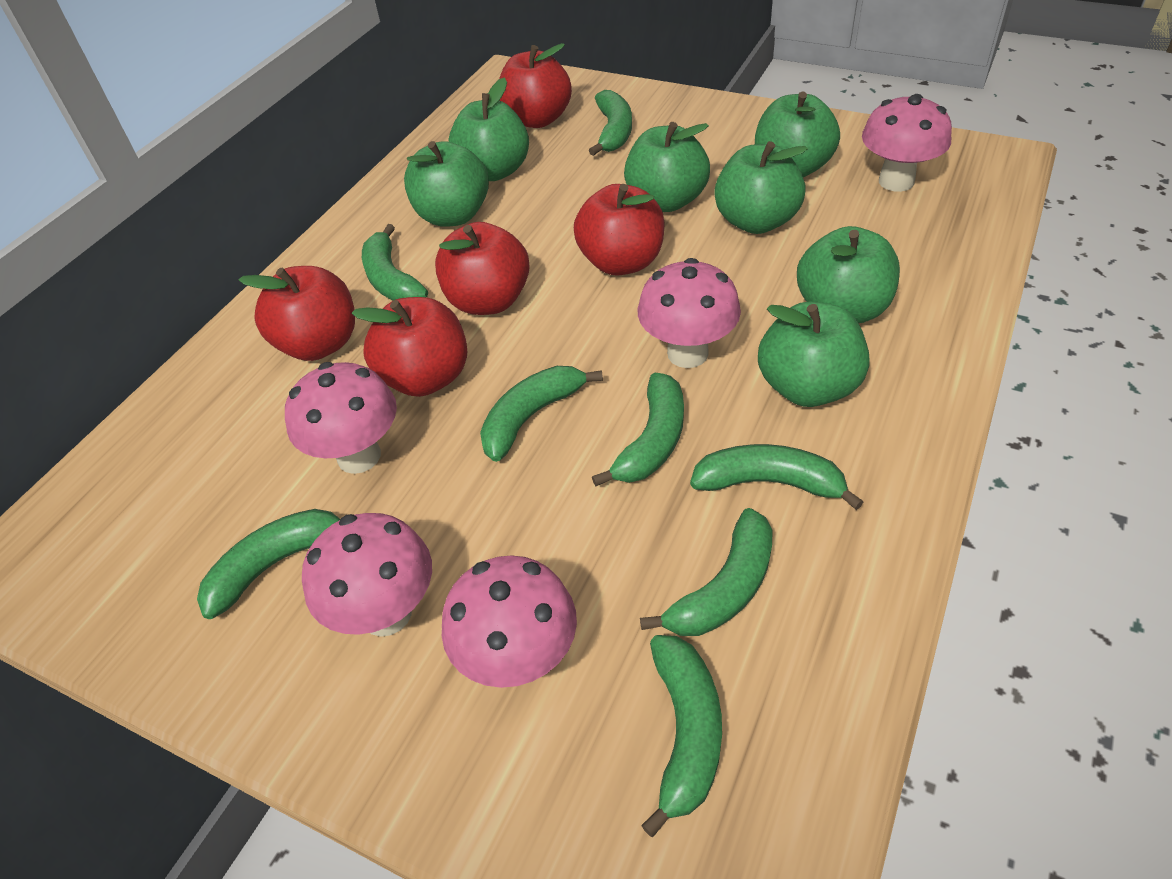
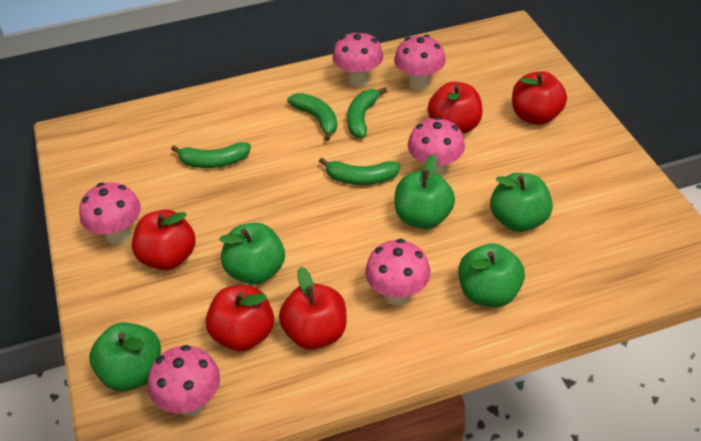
green apple: [404,141,489,227] [448,77,529,181] [624,122,710,212] [714,141,808,234] [755,91,840,177] [758,302,870,407] [797,226,900,323] = 7 -> [89,323,161,391] [219,223,285,284] [395,154,455,229] [458,243,525,307] [490,173,553,232] = 5
green banana: [197,509,341,619] [362,224,428,301] [480,366,603,462] [589,90,632,156] [592,372,684,486] [640,508,773,636] [641,635,722,837] [690,444,863,510] = 8 -> [171,142,251,168] [287,93,337,141] [319,158,400,185] [347,88,387,138] = 4
pink mushroom: [285,362,397,474] [302,513,432,637] [442,555,577,688] [638,258,741,368] [862,94,952,192] = 5 -> [79,183,141,245] [148,345,220,416] [332,31,383,87] [365,239,431,306] [394,35,446,90] [408,117,465,177] = 6

